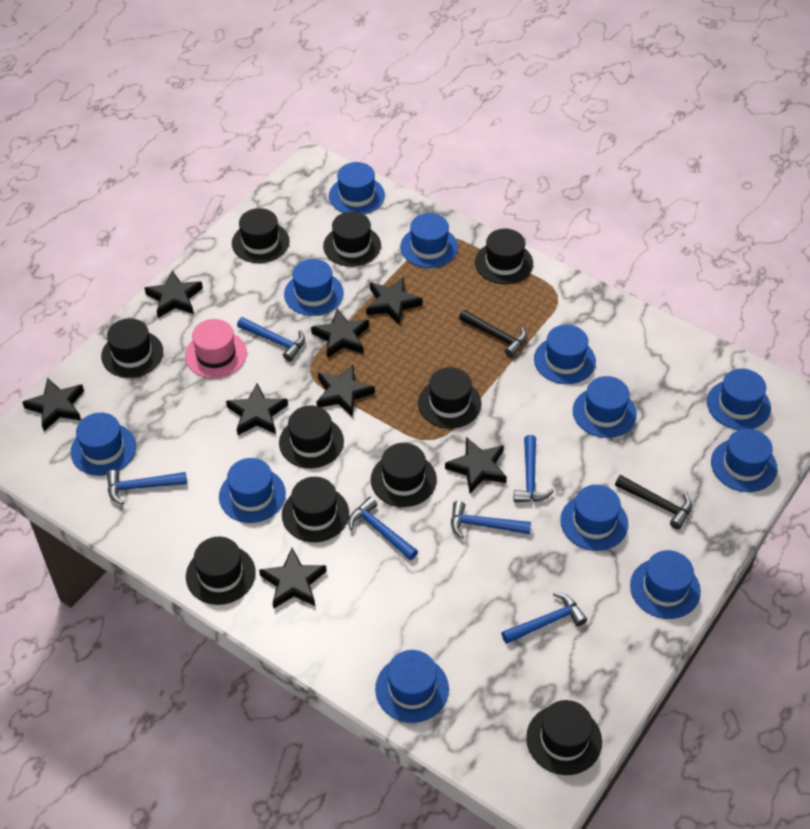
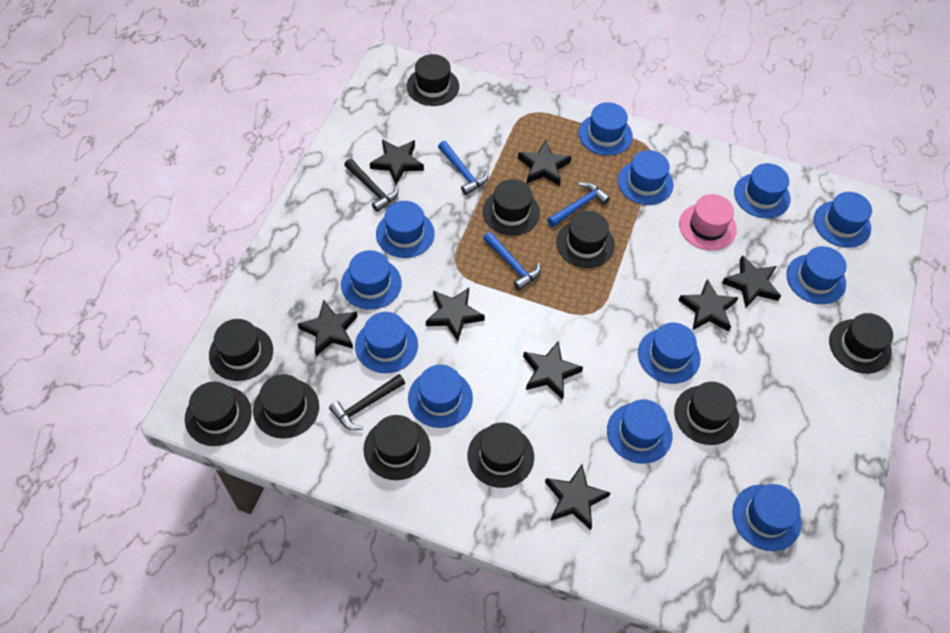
blue hammer: [107,470,187,505] [237,317,305,362] [348,497,418,560] [451,501,531,539] [501,592,587,644] [514,435,554,502] = 6 -> [438,141,488,195] [483,232,540,291] [547,182,610,227] = 3

